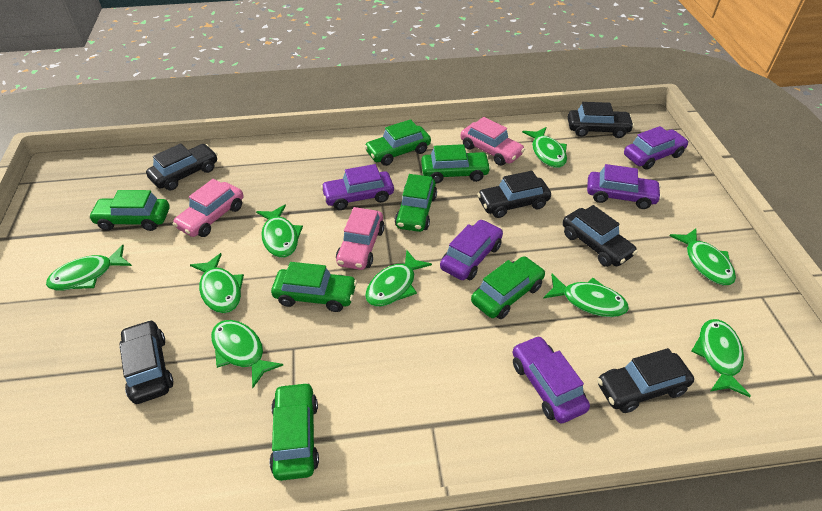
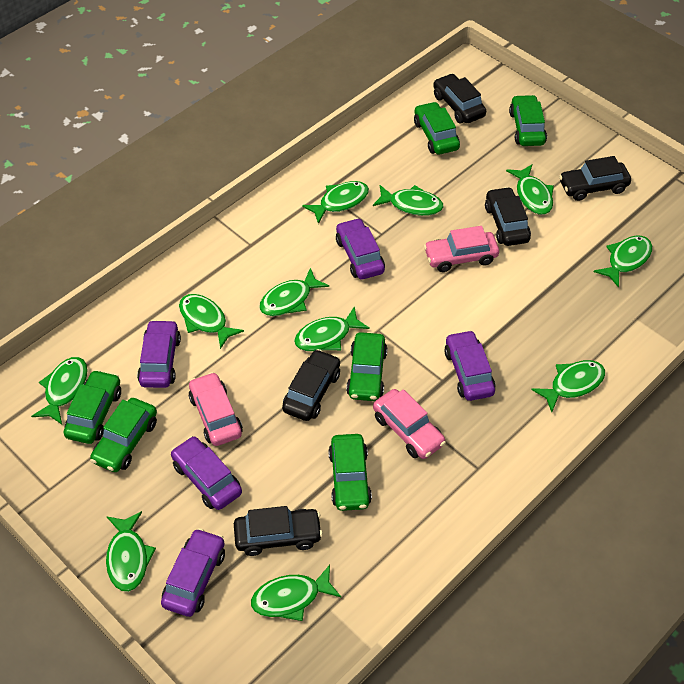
black car: [119,320,174,404] [146,143,217,190] [477,171,551,218] [562,205,637,267] [568,102,634,138] [597,348,694,413] = 6 -> [234,506,323,556] [282,349,340,421] [433,74,486,124] [485,187,531,246] [559,156,631,201] = 5
green car: [88,190,169,231] [269,382,319,481] [271,262,357,312] [364,119,431,166] [395,174,437,232] [421,144,491,184] [471,256,546,319] = 7 -> [64,370,121,444] [90,398,157,472] [328,434,372,511] [346,332,387,401] [414,102,460,155] [509,95,547,146] = 6
green fish: [46,245,132,290] [190,253,244,313] [211,320,283,388] [256,204,303,258] [365,249,432,307] [522,127,567,168] [544,274,629,317] [669,228,736,285] [691,319,751,397] = 9 -> [31,357,88,424] [106,511,156,592] [179,294,244,349] [251,565,341,621] [259,268,329,316] [294,306,370,351] [302,181,369,224] [373,185,443,216] [506,164,554,215] [531,360,605,412] [593,236,652,288] = 11

